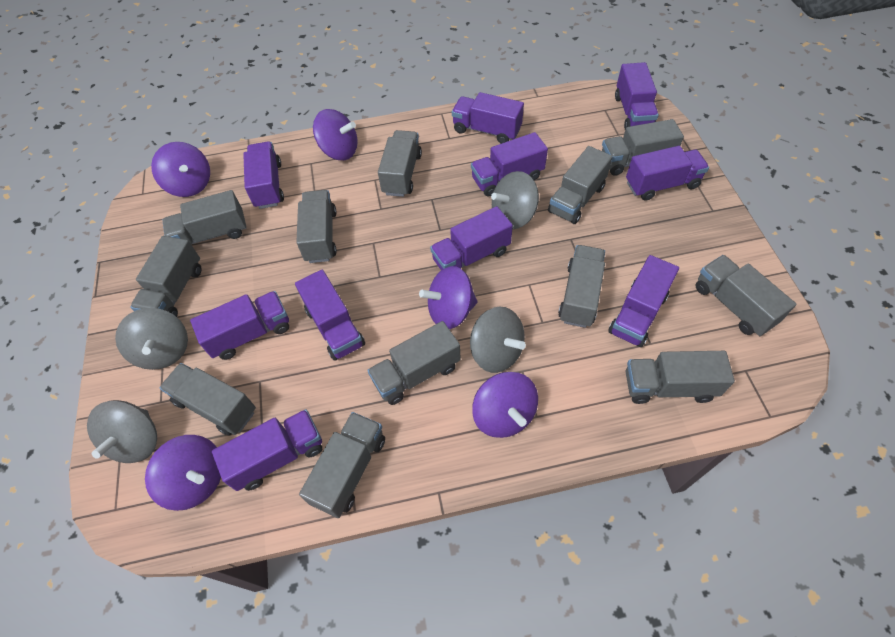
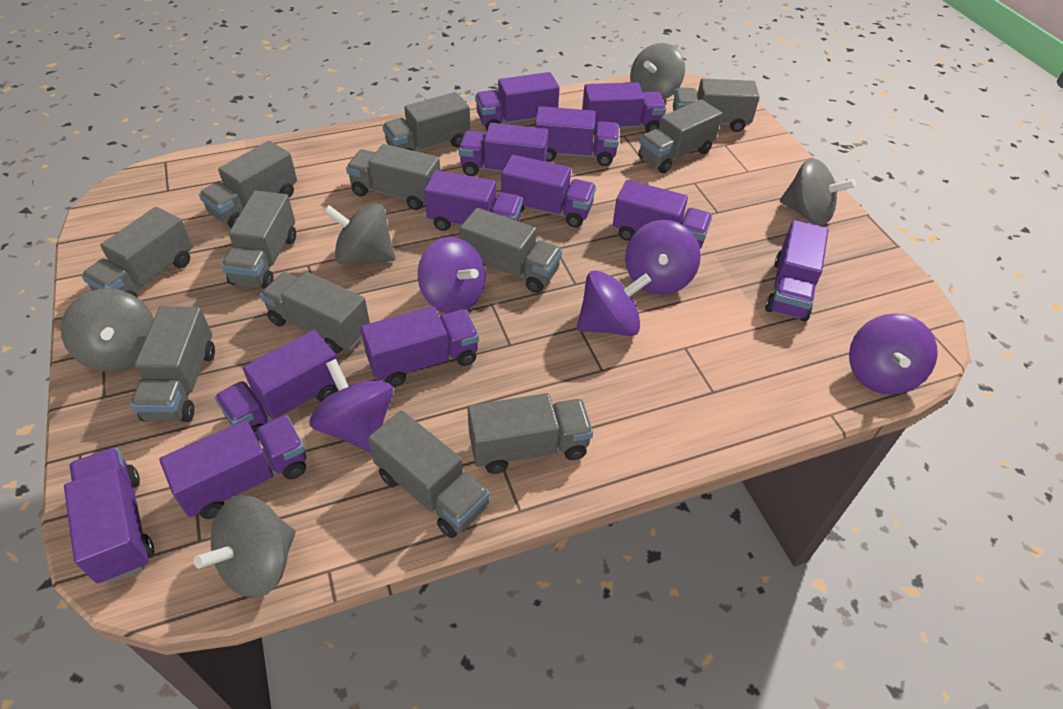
grey spinning top: [87,400,157,463] [115,308,188,370] [470,306,526,373] [491,171,539,229] = 4 -> [61,289,154,372] [194,495,296,598] [324,203,395,265] [630,43,685,100] [780,158,856,226] = 5
purple truck: [190,291,289,360] [212,409,322,491] [243,142,284,209] [295,270,365,361] [430,206,513,270] [452,92,524,144] [471,132,548,196] [608,255,679,347] [615,62,659,130] [626,146,709,201] = 10 -> [64,447,154,584] [159,415,306,519] [214,330,338,441] [360,306,479,387] [424,170,523,231] [459,123,548,176] [475,72,560,130] [501,155,596,228] [535,106,619,166] [582,82,666,135] [613,180,712,249] [765,220,829,322] = 12

